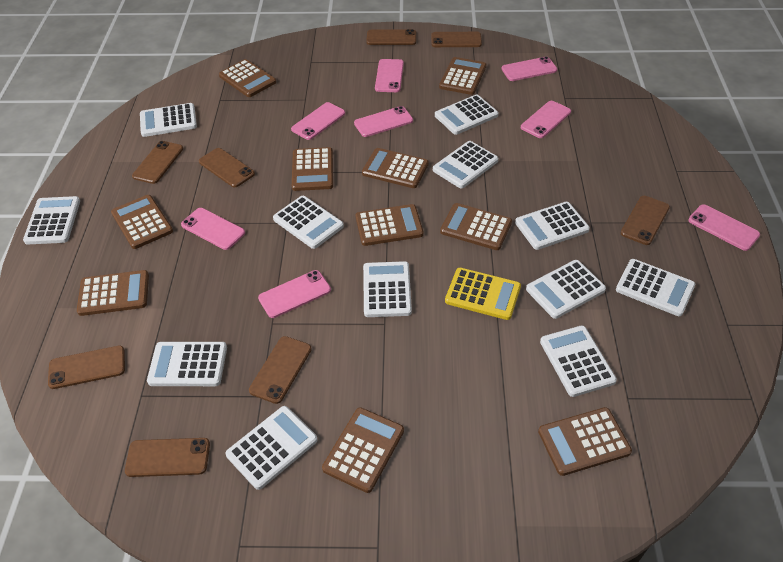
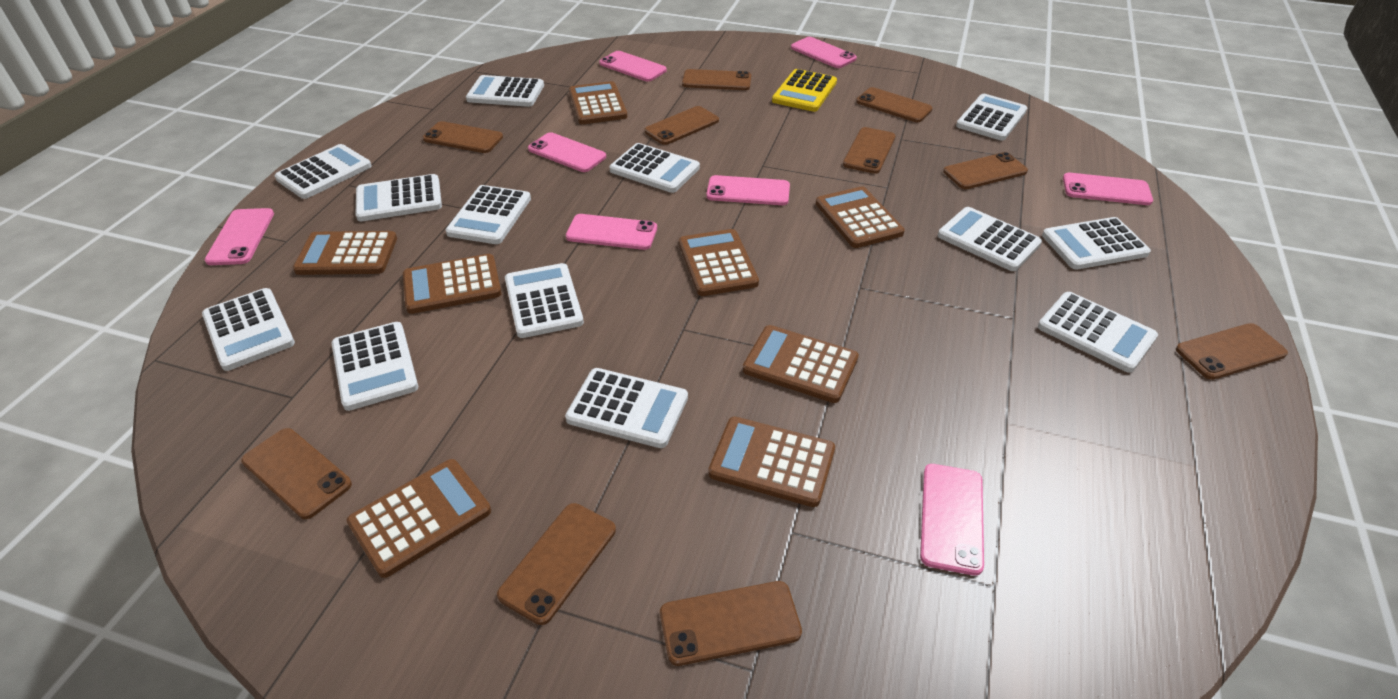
brown calculator: [77,270,149,316] [111,195,173,249] [219,59,276,97] [292,147,333,191] [322,407,404,493] [355,204,423,246] [362,148,429,188] [439,57,486,95] [440,203,512,250] [538,407,632,476] = 10 -> [293,231,397,275] [347,459,491,578] [403,254,501,314] [569,81,627,124] [679,229,759,296] [708,417,835,507] [743,325,859,403] [816,186,905,248] = 8
brown phone: [48,346,125,389] [125,438,210,477] [132,141,183,184] [199,148,255,187] [249,336,312,404] [366,29,416,45] [431,32,482,47] [621,196,670,245] = 8 -> [241,428,352,519] [422,121,503,153] [497,503,616,625] [644,106,719,145] [660,581,802,666] [682,69,751,90] [843,127,896,174] [856,87,932,122] [943,152,1028,189] [1176,323,1288,380] = 10
white calculator: [23,196,80,245] [140,103,197,137] [147,342,227,386] [225,406,318,490] [273,196,344,249] [363,261,412,317] [433,141,499,189] [435,95,498,135] [515,202,590,250] [526,260,606,319] [540,326,617,397] [616,259,695,316] = 12 -> [202,288,295,371] [275,144,372,199] [332,322,418,411] [355,174,442,221] [446,185,531,244] [466,75,544,107] [505,263,584,338] [565,368,688,448] [609,143,700,193] [938,207,1042,271] [956,94,1027,141] [1038,292,1158,373] [1042,217,1151,270] = 13

